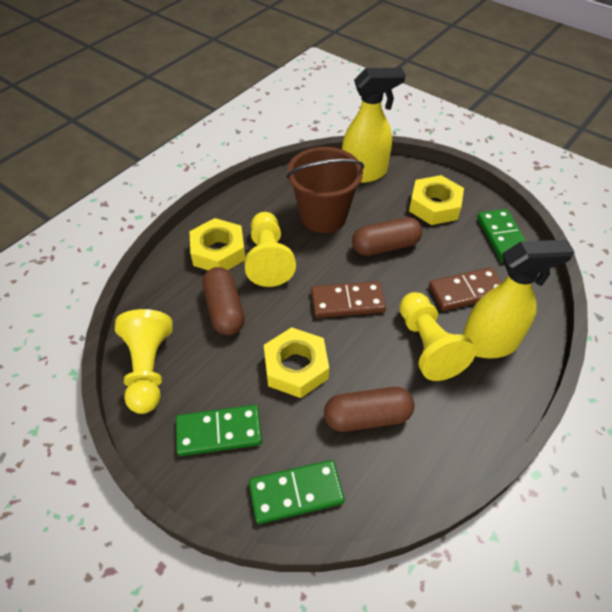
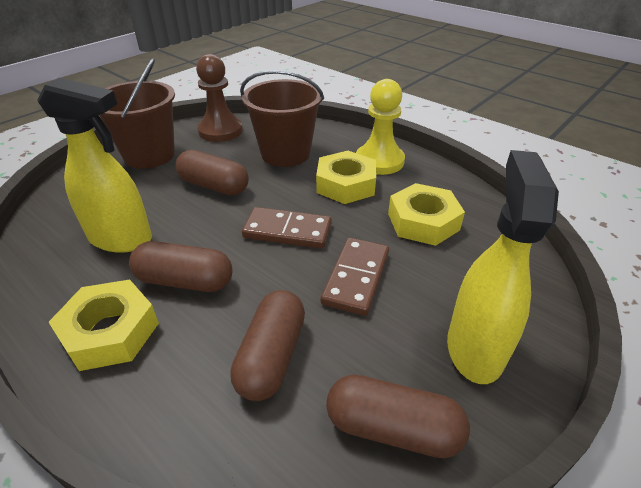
brown bucket: [286,147,364,233] = 1 -> [99,58,175,169] [240,70,324,167] = 2
brown capsule: [202,267,245,335] [324,387,414,432] [352,217,422,256] = 3 -> [129,241,233,292] [175,150,249,195] [230,290,305,401] [326,375,470,458] = 4
brown pawn: none = 0 -> [196,54,243,142] = 1
green domino: [176,405,262,456] [249,460,345,524] [477,209,526,263] = 3 -> none = 0
yellow pawn: [115,309,172,414] [244,212,296,287] [399,292,476,381] = 3 -> [356,79,405,175] = 1

